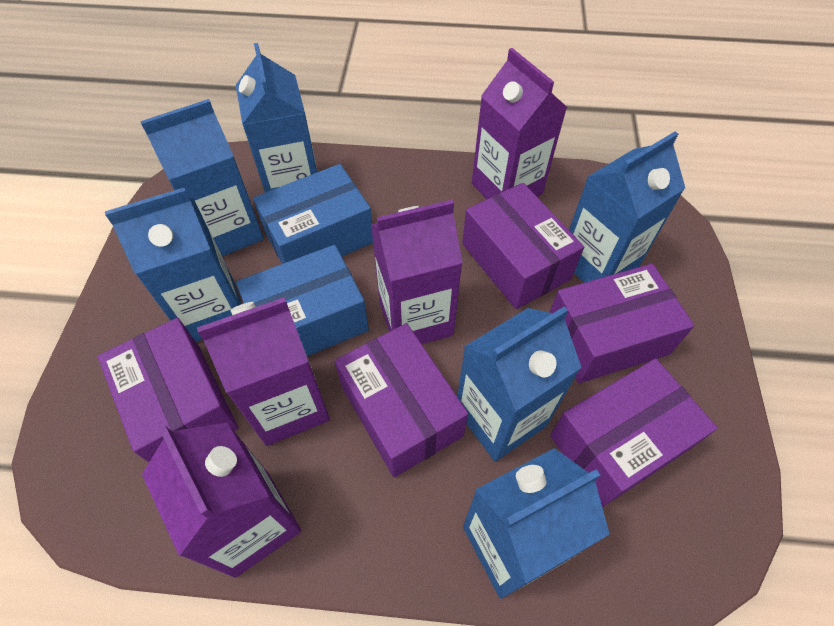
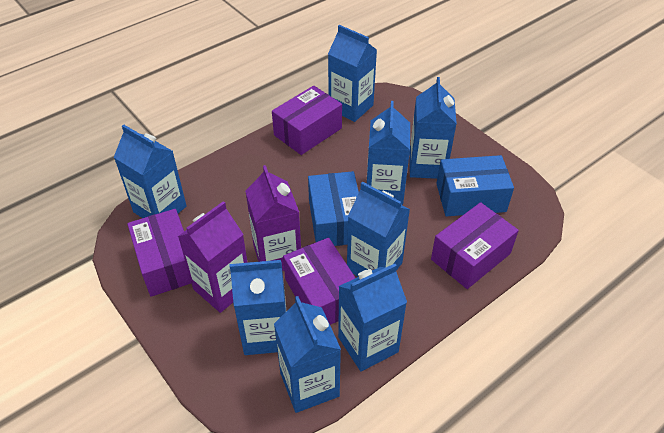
blue carton: [105,188,242,342] [140,99,264,256] [236,43,317,192] [457,306,582,462] [463,448,610,599] [569,131,685,283] = 6 -> [114,124,187,218] [230,260,286,355] [274,296,341,413] [328,25,377,122] [338,264,407,372] [347,182,410,277] [367,101,410,205] [409,77,457,179] = 8
purple box: [97,318,238,462] [335,323,468,477] [462,183,584,309] [549,264,695,383] [550,358,718,507] = 5 -> [127,209,191,297] [272,86,342,155] [283,238,355,325] [431,202,519,289] = 4
purple carton: [142,423,301,578] [197,297,330,446] [371,200,463,344] [472,48,568,199] = 4 -> [178,201,248,313] [245,165,301,271] = 2

